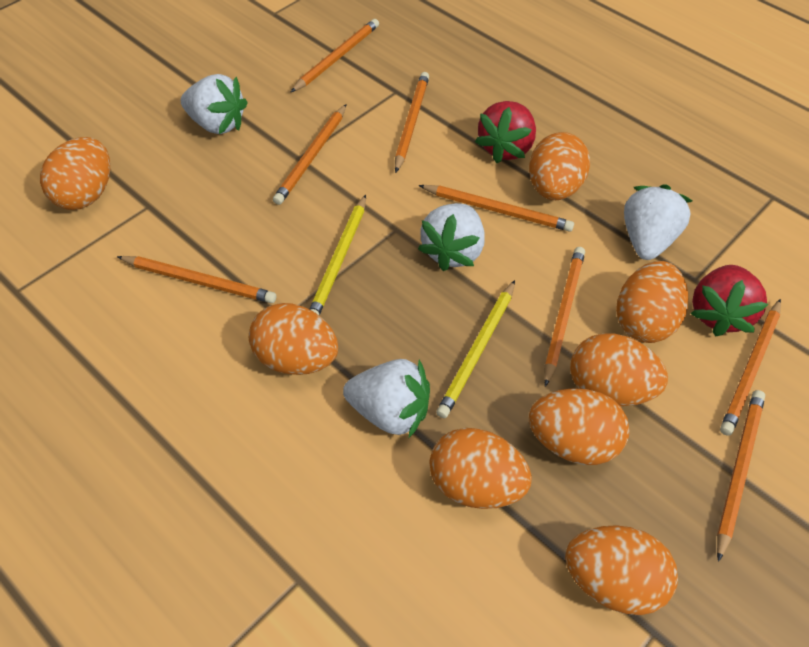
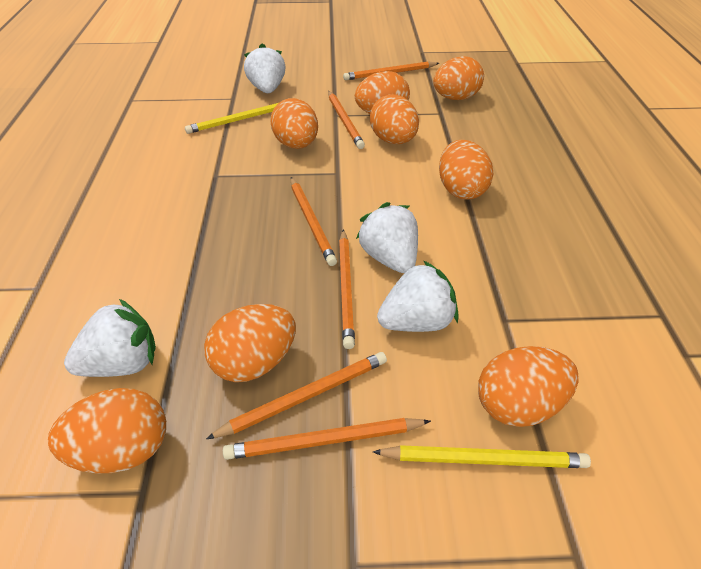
orange pencil: [117,256,276,303] [273,104,347,205] [291,19,379,92] [395,72,429,173] [418,185,574,232] [544,247,585,387] [717,390,765,562] [720,299,781,436] = 8 -> [206,352,387,439] [223,418,431,460] [291,177,337,266] [328,91,365,149] [339,229,355,349] [343,61,439,80] = 6
red strawberry: [475,101,536,163] [690,265,768,336] = 2 -> none = 0

